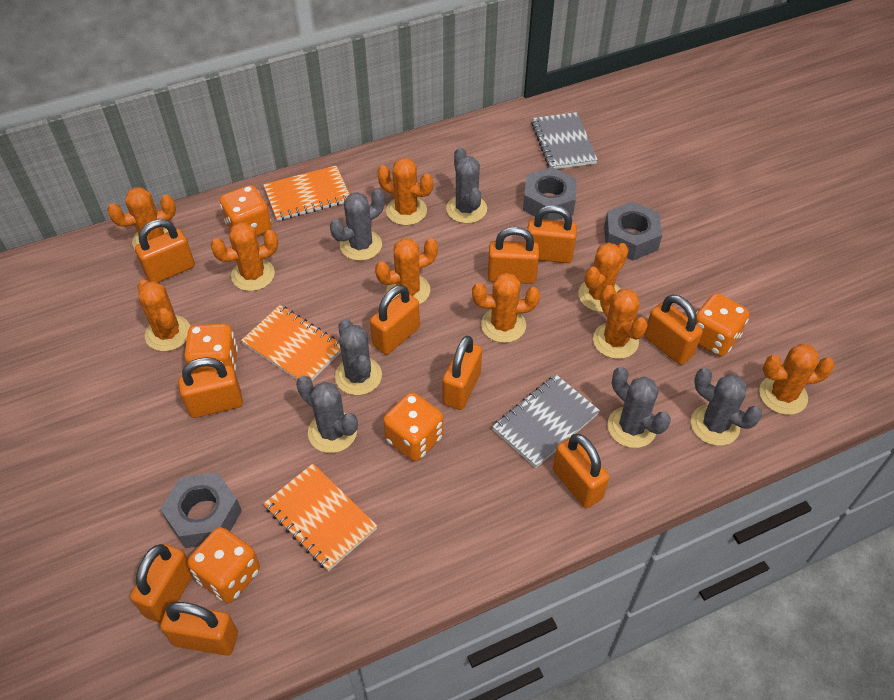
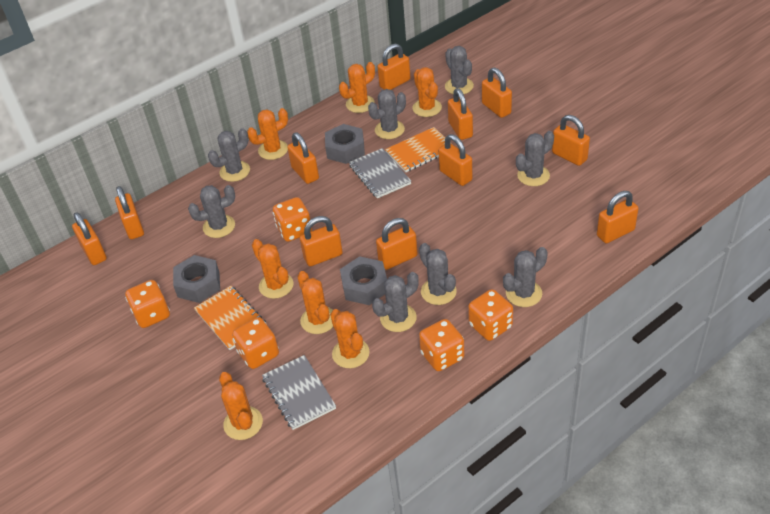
grey cactus: [296,375,358,453] [330,189,384,261] [335,319,382,395] [446,147,487,224] [608,367,671,448] [691,368,762,446] = 6 -> [188,185,235,238] [208,128,250,182] [368,89,406,139] [372,272,419,332] [419,243,457,305] [445,46,474,94] [503,247,548,307] [516,131,554,186] = 8
orange cactus: [107,187,176,249] [138,279,191,351] [210,222,278,291] [375,238,438,305] [377,158,433,225] [472,273,540,343] [578,243,629,312] [593,285,648,359] [759,344,835,415] = 9 -> [219,372,263,440] [247,108,288,160] [252,239,293,299] [297,271,333,334] [330,309,369,368] [339,62,375,113] [412,67,442,117] = 7
orange notebook: [241,305,341,381] [263,166,350,221] [263,464,377,571] = 3 -> [194,286,266,350] [385,127,452,172] = 2
orange padlock: [130,544,193,623] [135,219,195,283] [161,602,238,656] [178,357,243,418] [370,285,420,355] [442,336,482,410] [488,227,539,284] [527,205,577,263] [553,434,609,508] [644,295,703,365] = 10 -> [72,212,107,265] [115,186,144,239] [287,132,319,184] [300,216,343,266] [376,218,418,270] [378,44,410,90] [438,134,472,186] [448,88,473,140] [482,68,512,118] [552,115,590,166] [597,191,639,243] = 11

